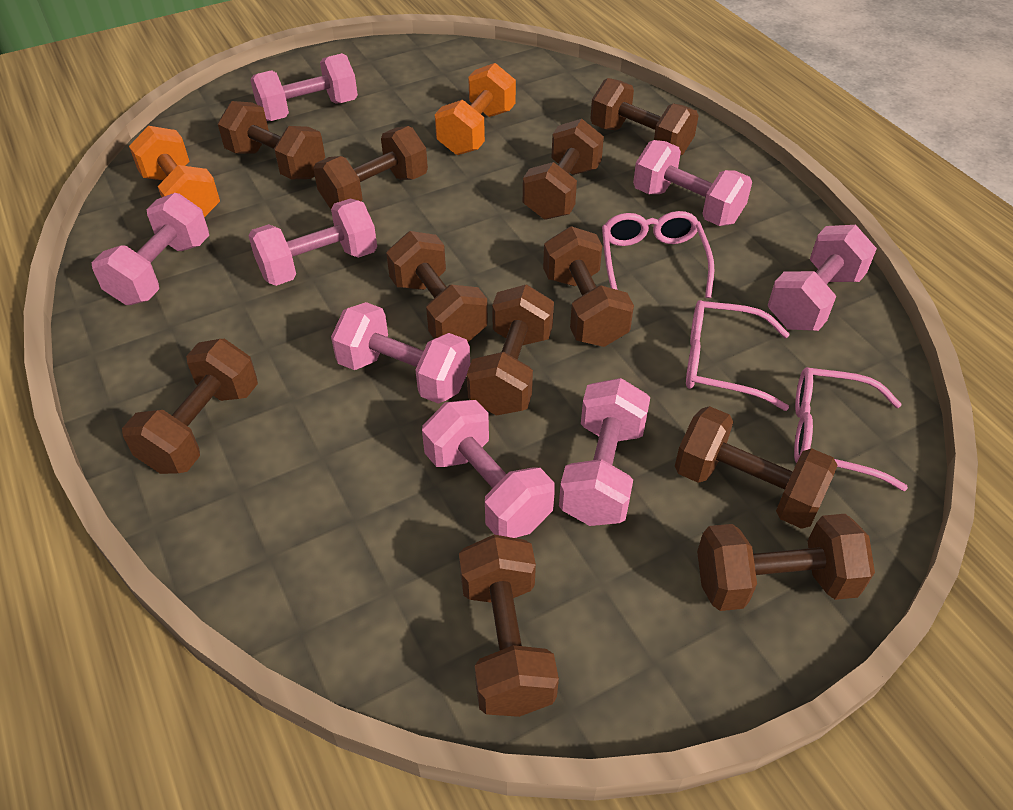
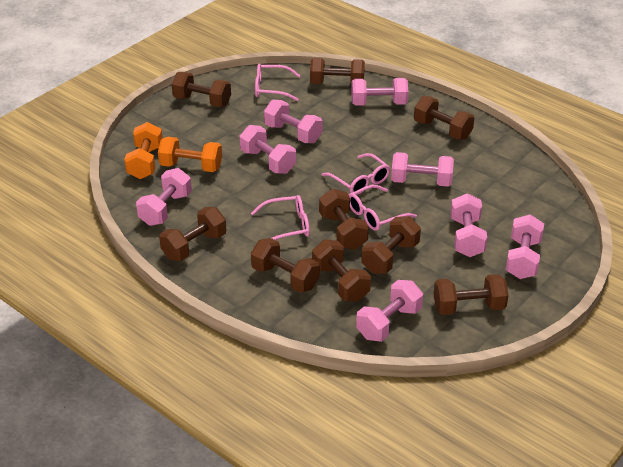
brown dumbbell: [122,339,258,474] [218,101,325,179] [313,126,428,209] [386,231,488,342] [459,535,559,717] [467,285,554,416] [523,119,604,220] [543,226,634,347] [590,78,699,156] [675,406,838,529] [697,514,875,611] = 11 -> [159,207,226,261] [172,72,231,107] [251,238,320,293] [310,58,365,84] [312,239,371,302] [319,189,369,250] [361,216,421,274] [414,96,474,140] [433,274,509,315] = 9
pink glasses: [602,211,714,298] [686,300,789,411] [794,367,908,491] = 3 -> [251,195,310,240] [255,64,300,101] [322,153,390,195] [348,185,417,231] = 4

